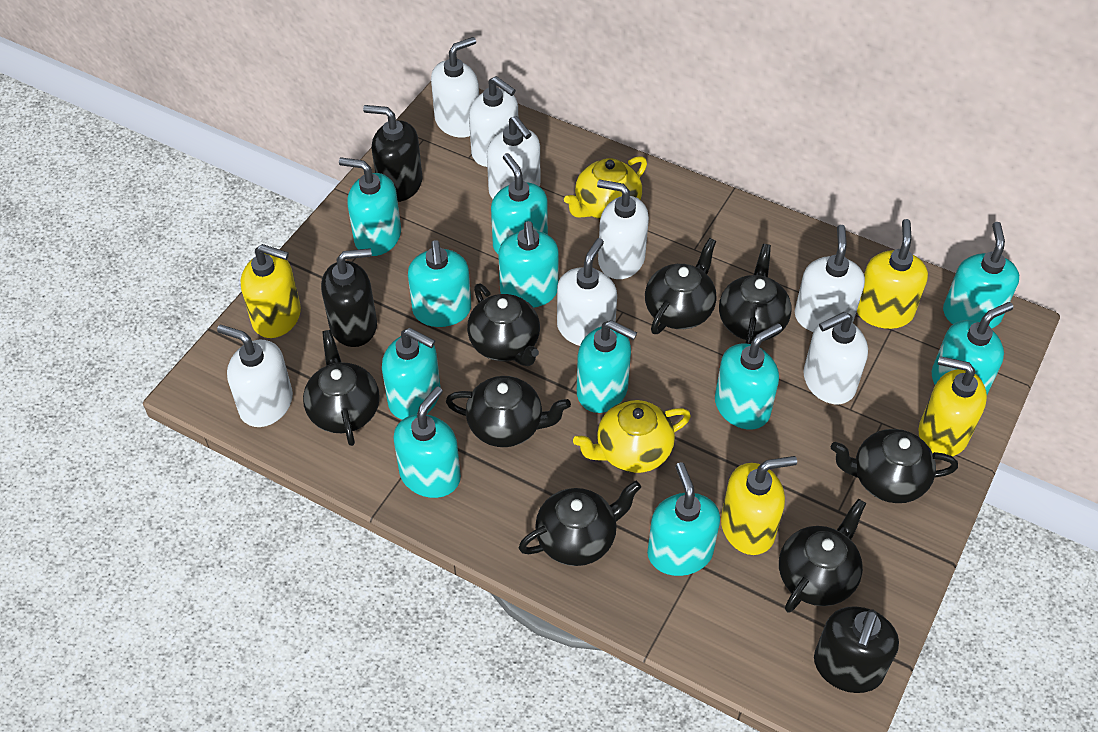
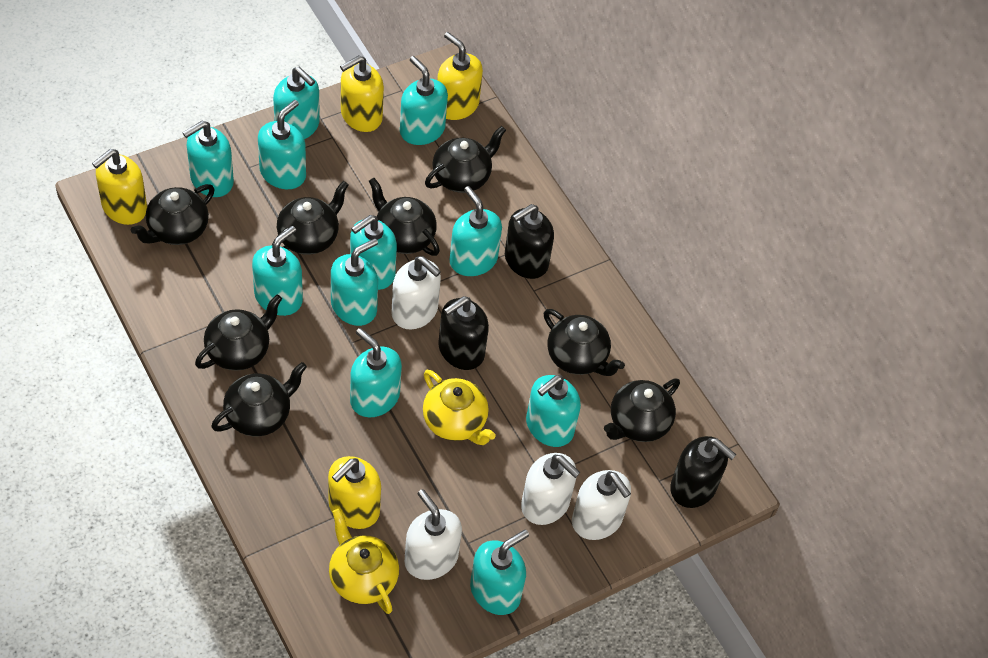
white soap dispenser: [217,325,293,427] [431,37,479,138] [469,76,518,167] [487,116,540,199] [557,238,617,346] [597,179,649,279] [794,225,865,332] [803,312,868,404] = 8 -> [391,256,441,329] [404,489,462,580] [521,453,580,525] [572,470,631,540] = 4

